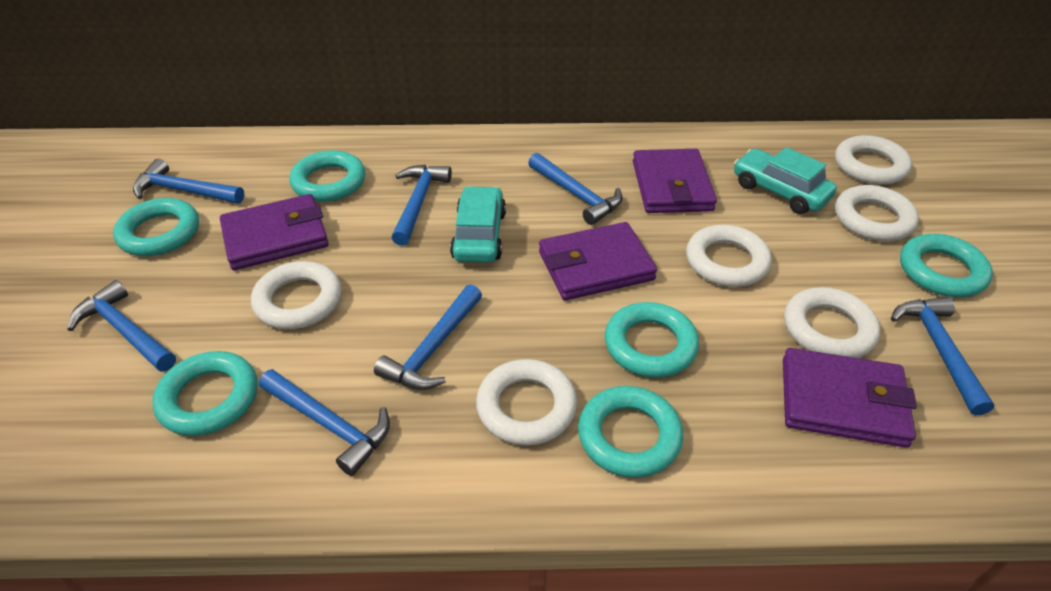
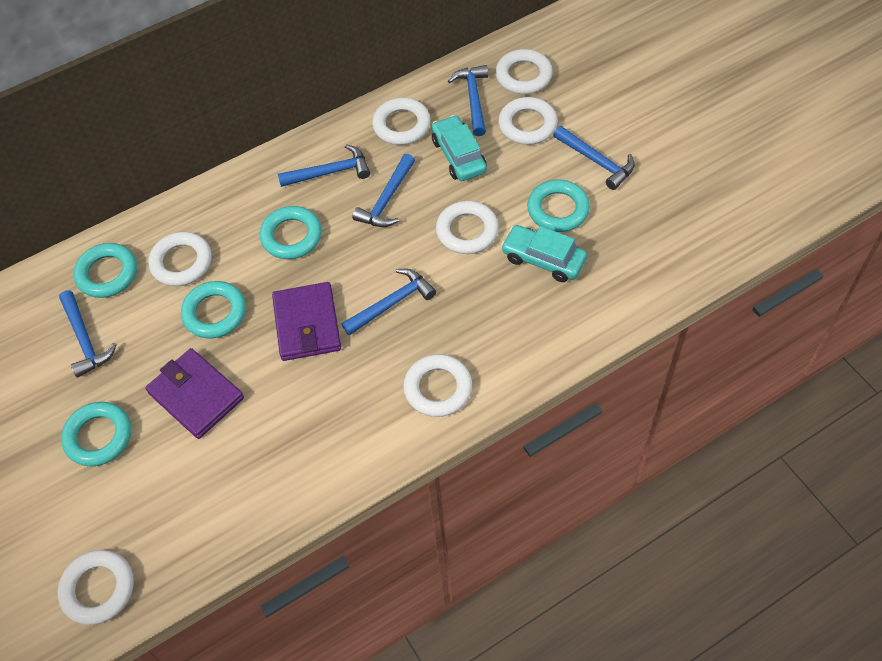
blue hammer: [67,280,176,372] [133,159,244,204] [259,369,390,476] [374,284,482,390] [392,165,452,246] [528,153,623,225] [891,297,995,415] = 7 -> [59,291,117,378] [278,144,370,187] [342,269,436,336] [352,154,415,227] [448,65,488,136] [553,126,635,190] = 6
purple wallet: [220,194,329,270] [539,222,657,300] [633,149,717,213] [783,348,917,448] = 4 -> [145,348,244,439] [272,282,341,361] = 2
turquoise ring: [113,198,199,256] [152,351,258,436] [290,150,365,202] [578,386,683,478] [605,302,699,378] [900,234,993,297] = 6 -> [61,402,131,466] [73,243,137,298] [181,281,246,338] [259,206,322,259] [527,180,590,232] = 5
white ring: [251,261,342,329] [476,359,577,446] [686,225,772,287] [784,287,880,358] [835,135,912,185] [835,185,919,241] = 6 -> [58,550,134,625] [149,232,212,286] [372,98,431,145] [404,354,472,417] [436,201,499,254] [496,49,553,94] [498,97,558,145] = 7

